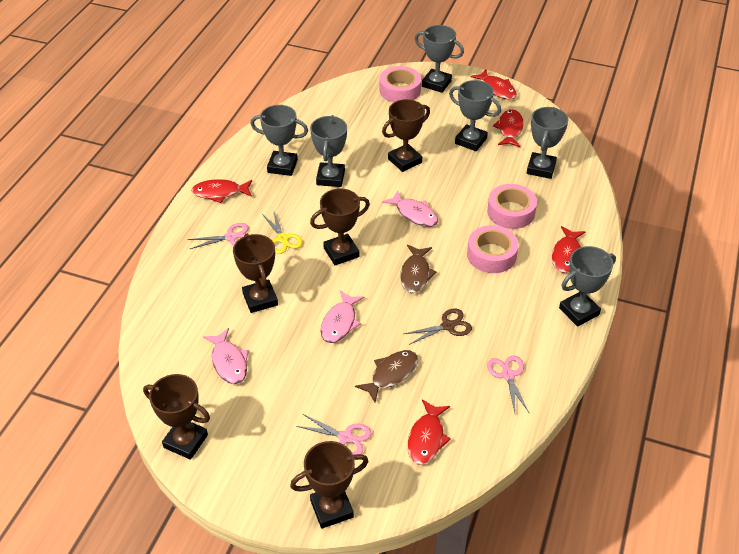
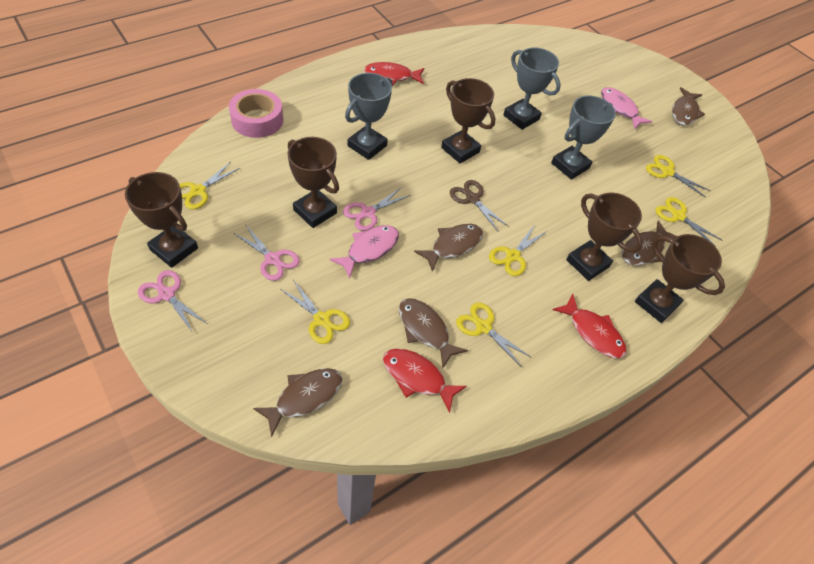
brown fish: [355,350,418,402] [400,245,437,293] = 2 -> [253,368,342,437] [399,298,468,368] [414,224,483,272] [621,220,678,266] [672,87,705,126] = 5
grey trophy: [251,105,308,176] [310,115,347,187] [415,25,464,93] [449,80,501,151] [527,107,568,179] [559,246,616,326] = 6 -> [345,73,393,160] [503,47,561,130] [551,95,616,180] = 3
pink fish: [203,328,249,384] [321,290,364,343] [382,190,438,227] = 3 -> [329,225,399,279] [601,87,652,130] = 2
pink tape: [379,66,421,102] [467,225,519,273] [487,184,537,229] = 3 -> [229,89,283,138] = 1
red fish: [191,179,252,203] [407,399,451,464] [471,69,517,99] [493,109,524,147] [552,226,586,273] = 5 -> [364,62,424,85] [383,348,467,413] [552,294,627,358] = 3
yellow scissors: [262,210,303,254] = 1 -> [179,162,240,209] [281,280,350,344] [456,302,532,366] [489,226,547,276] [646,155,711,198] [655,197,722,247] = 6

